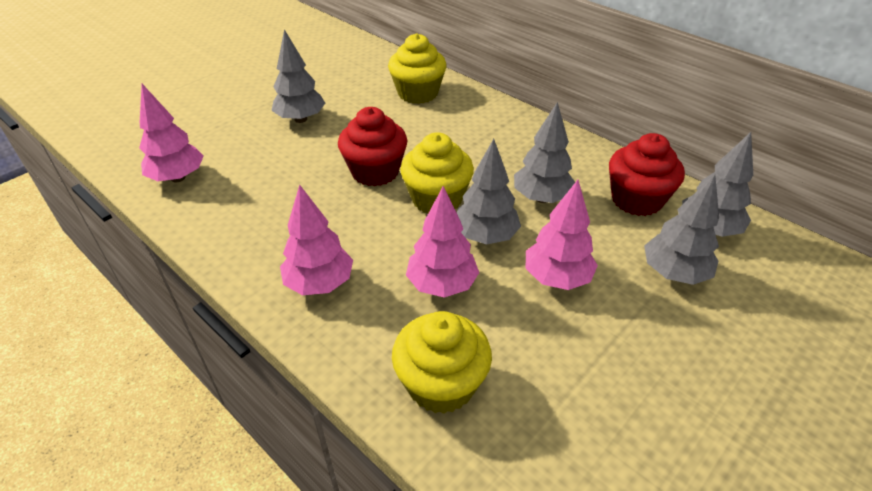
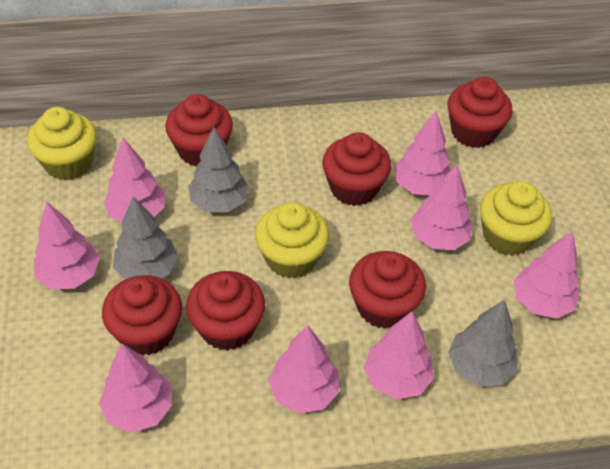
grey tree: [271,29,325,123] [457,139,521,244] [514,102,575,203] [644,175,719,285] [682,132,753,237] = 5 -> [113,196,178,280] [189,127,249,212] [448,300,518,387] = 3
pink tree: [139,84,204,182] [280,185,353,295] [406,186,479,298] [526,180,598,290] = 4 -> [34,202,100,289] [99,343,172,433] [103,138,165,222] [268,325,339,413] [364,312,434,399] [394,111,451,196] [411,164,473,250] [514,231,580,318] = 8
red cupcake: [338,107,407,186] [609,133,685,216] = 2 -> [102,275,182,356] [165,94,233,167] [186,271,265,351] [322,132,391,206] [349,251,426,329] [448,77,512,148] = 6

